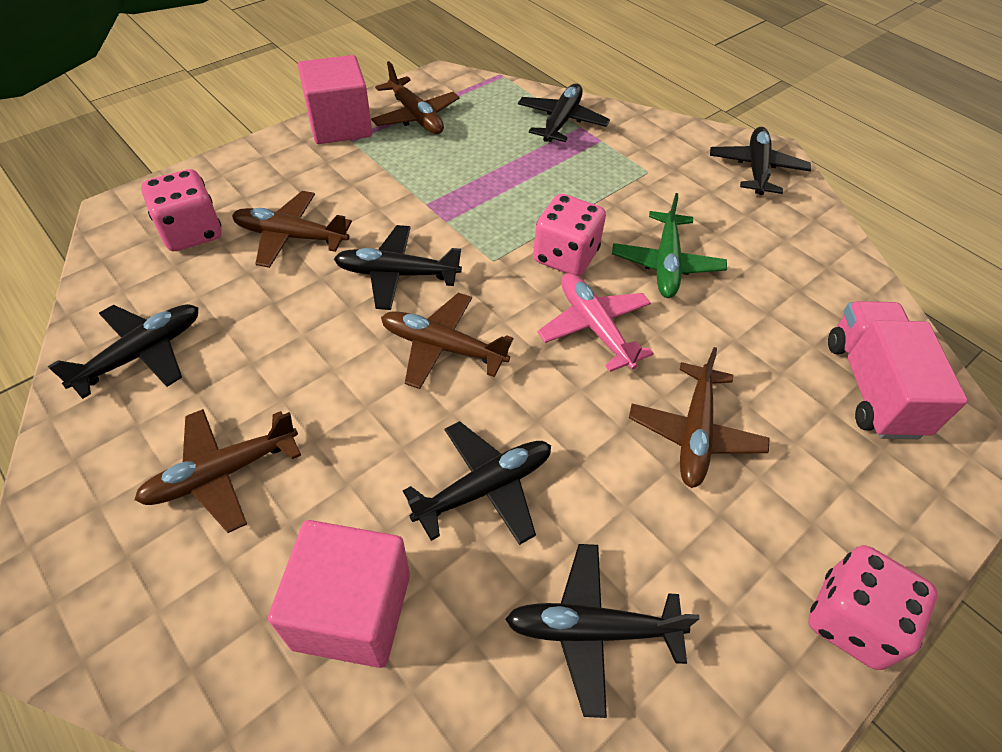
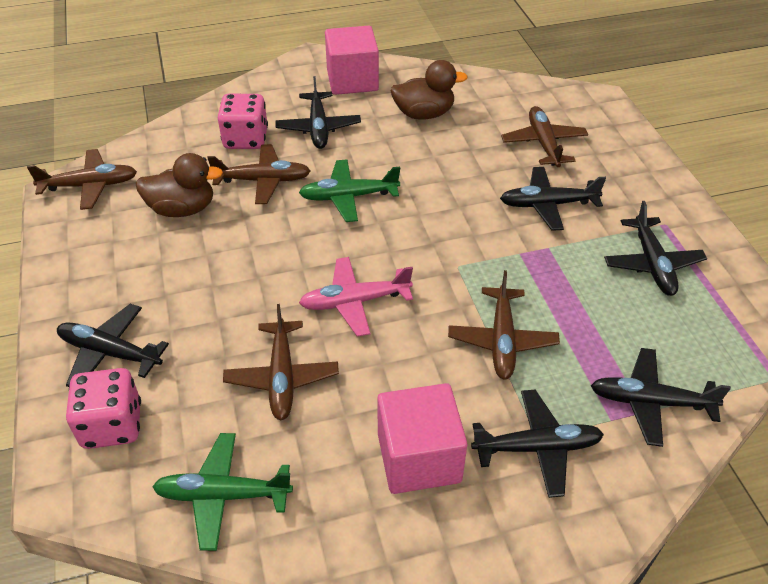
brown duck: none = 0 -> [136,153,223,217] [390,60,468,120] = 2
green plane: [612,193,727,298] = 1 -> [152,433,293,551] [299,160,400,222] = 2
pink dice: [141,169,221,251] [533,194,606,276] [808,545,938,670] = 3 -> [66,368,141,449] [218,94,268,149] = 2
pink truck: [828,301,968,439] = 1 -> none = 0

